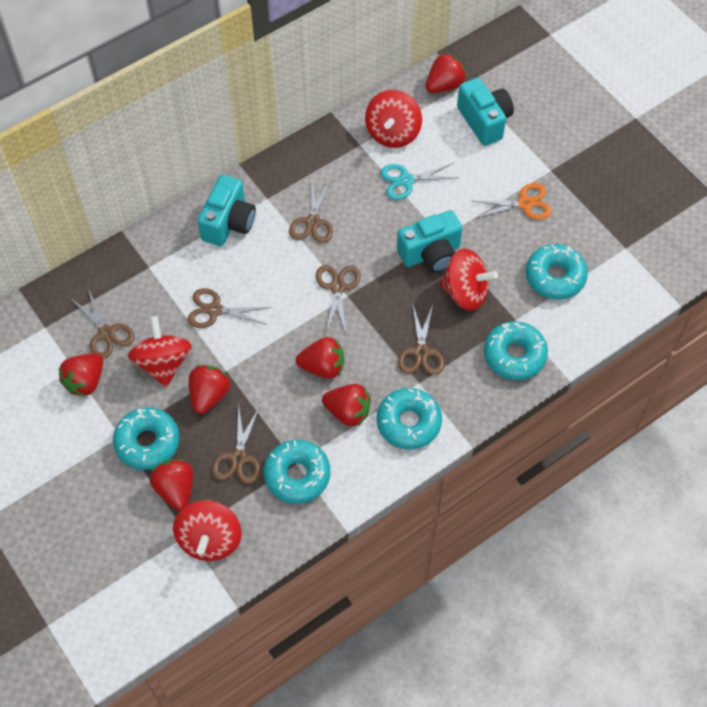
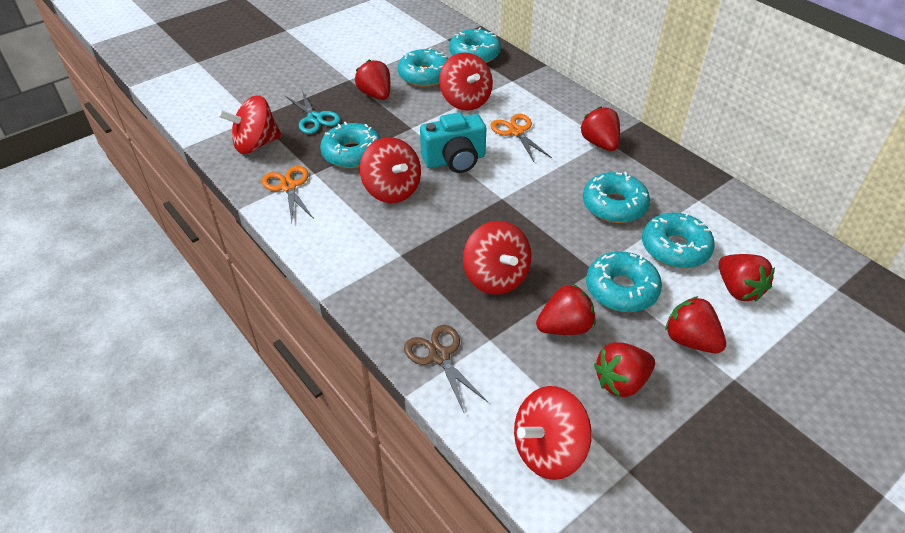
brown scissors: [71,288,135,359] [188,288,271,328] [212,406,260,484] [289,179,333,243] [316,265,361,335] [398,305,444,375] = 6 -> [404,325,488,412] = 1
orange scissors: [472,183,552,220] = 1 -> [262,166,314,223] [490,114,552,162] = 2
red spinning top: [128,316,192,387] [173,500,242,561] [365,90,422,148] [439,249,498,310] = 4 -> [218,95,282,154] [360,137,421,203] [439,53,493,111] [463,221,532,295] [514,386,592,480] = 5
turquoise camera: [198,175,256,246] [397,210,462,273] [457,78,514,146] = 3 -> [420,112,486,173] = 1
turquoise donut: [113,407,180,470] [264,440,330,504] [377,388,442,450] [484,321,548,380] [526,244,588,299] = 5 -> [320,122,381,168] [398,48,448,87] [449,28,501,63] [583,172,650,223] [586,251,662,312] [642,212,715,268] = 6

